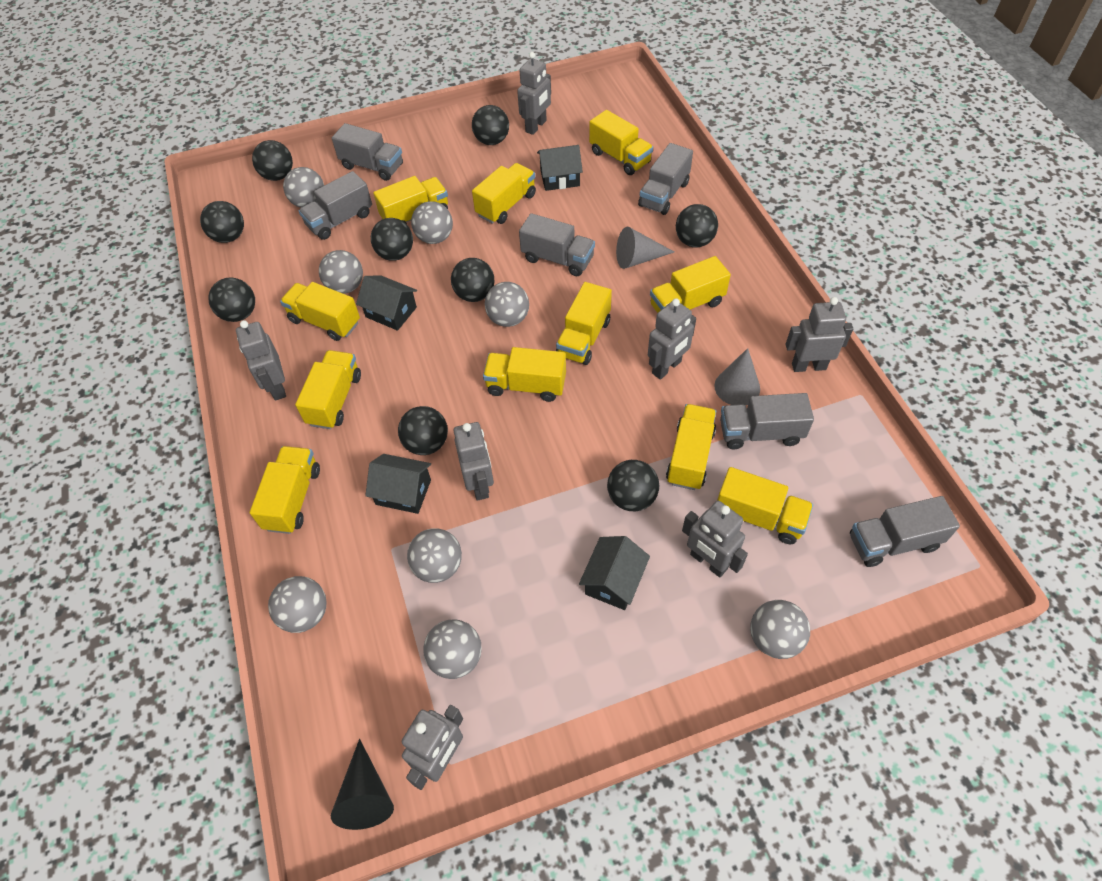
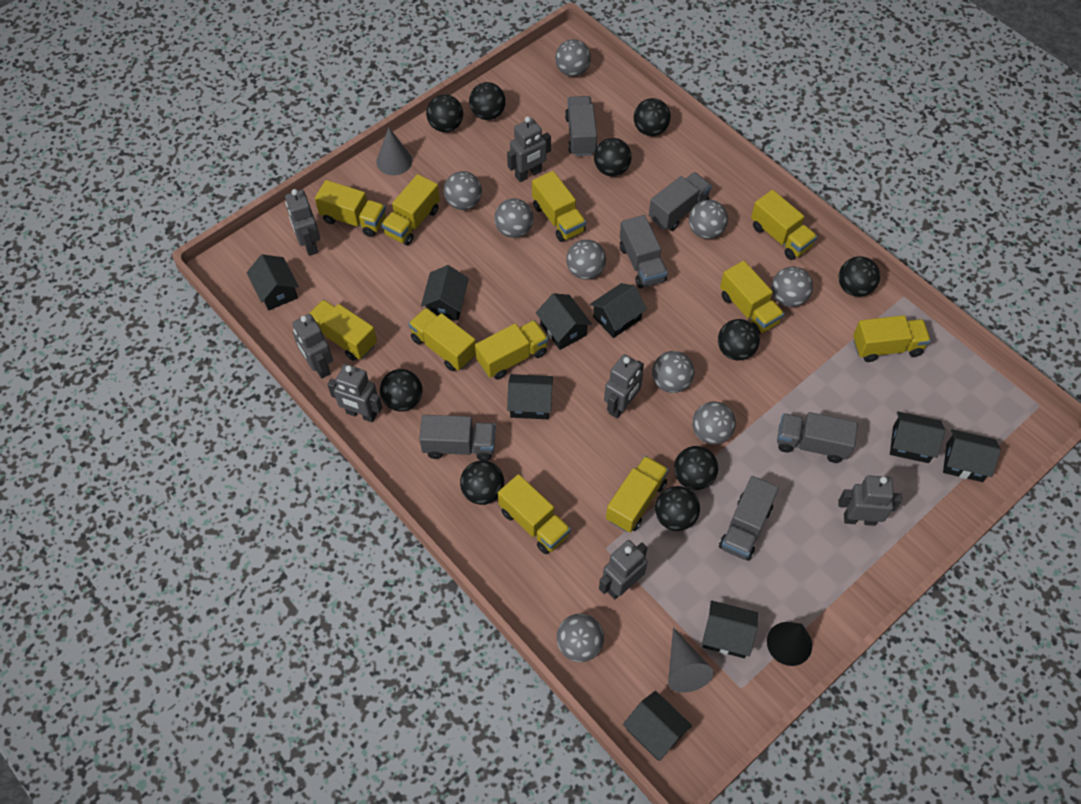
black ball: [200,201,244,243] [209,277,255,322] [252,140,293,181] [371,218,413,261] [398,406,448,455] [451,258,494,302] [472,105,509,145] [607,460,659,511] [676,204,718,247] = 9 -> [380,369,422,411] [426,94,463,132] [460,460,504,505] [469,82,506,120] [594,138,632,176] [634,98,671,136] [655,486,700,531] [674,446,718,490] [718,319,760,360] [839,256,880,297] = 10
black house: [356,275,417,331] [365,454,431,514] [537,145,583,191] [579,536,650,610] = 4 -> [247,254,299,310] [421,265,469,321] [507,374,553,419] [536,293,592,350] [590,283,647,338] [623,691,692,761] [702,600,758,658] [890,411,945,463] [943,429,1001,482] = 9
grey ball: [268,576,326,633] [283,167,324,208] [319,250,363,294] [407,528,462,583] [411,201,453,244] [423,619,482,679] [485,282,529,327] [750,600,810,659] = 8 -> [443,171,482,210] [494,198,533,238] [555,39,591,76] [557,614,604,662] [566,239,606,280] [652,351,694,393] [689,200,728,239] [692,401,736,445] [772,266,813,307] = 9

